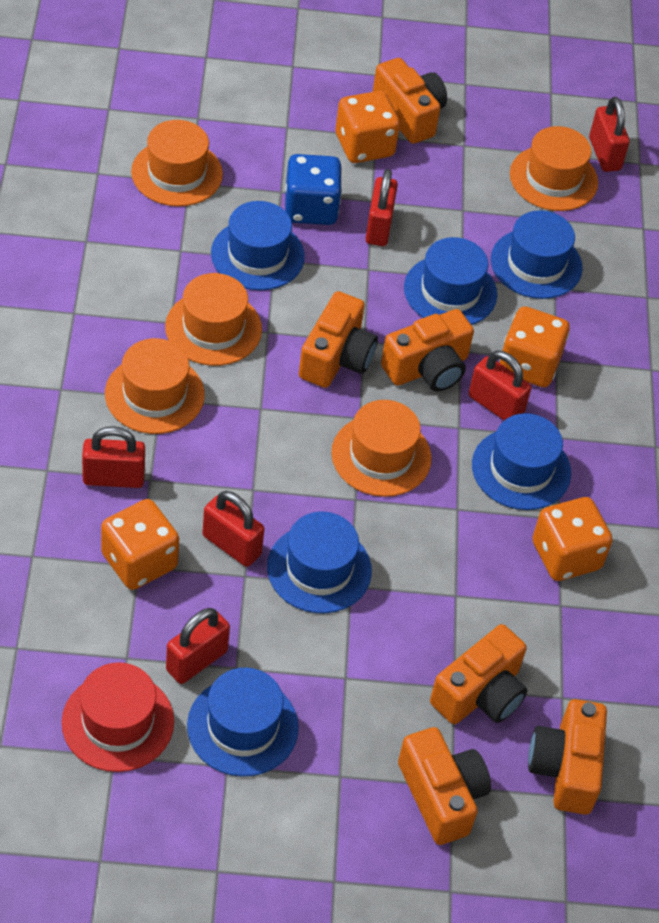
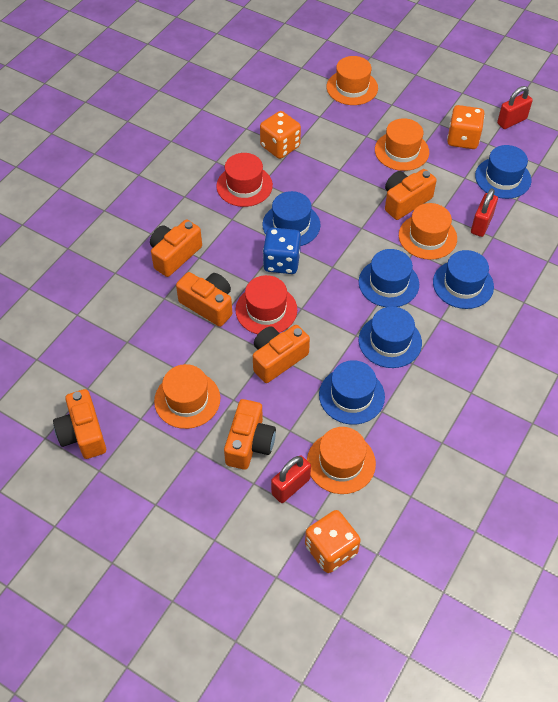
orange dice: [101,499,179,590] [336,91,400,163] [499,306,570,387] [532,497,613,581] = 4 -> [260,111,301,159] [305,510,361,573] [447,105,485,149] = 3
red hat: [62,662,174,772] = 1 -> [216,153,273,207] [236,275,297,334] = 2
red padlock: [82,426,145,488] [166,608,230,684] [202,491,265,567] [365,169,398,246] [469,351,531,420] [589,97,630,172] = 6 -> [271,455,311,503] [471,188,498,237] [497,86,533,129] = 3

